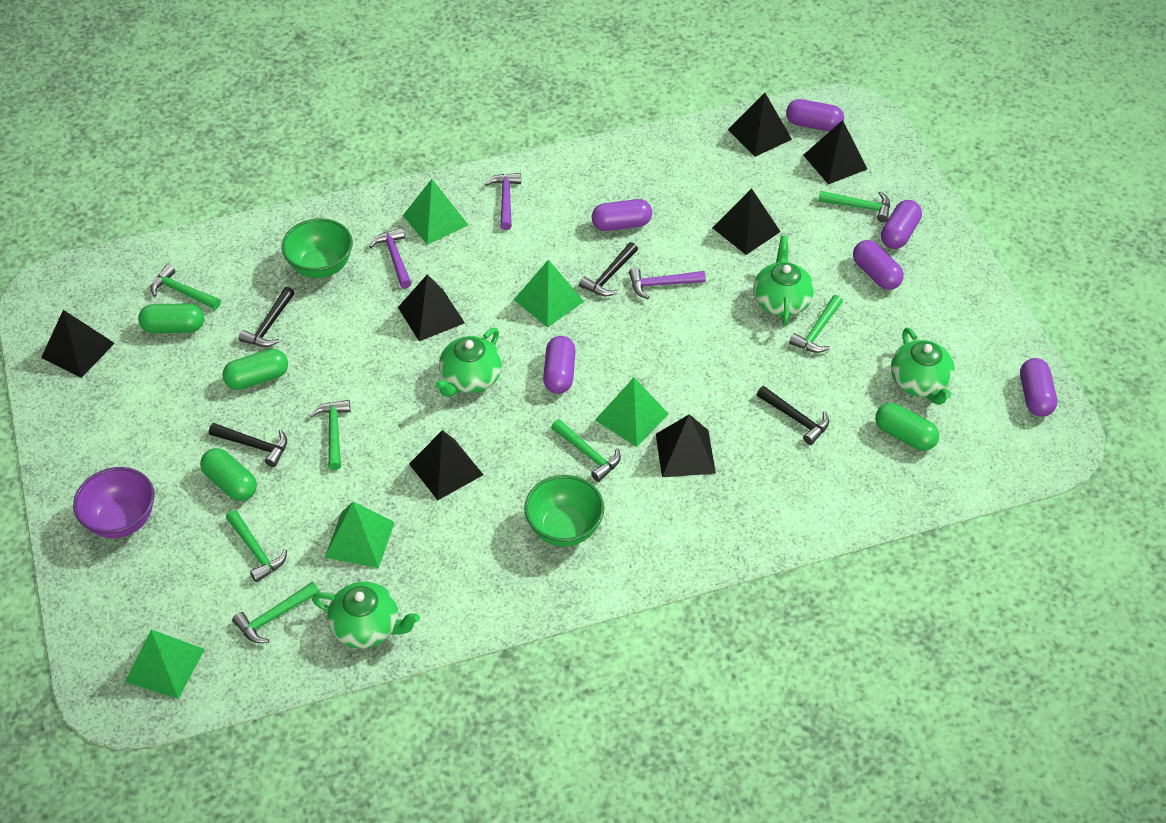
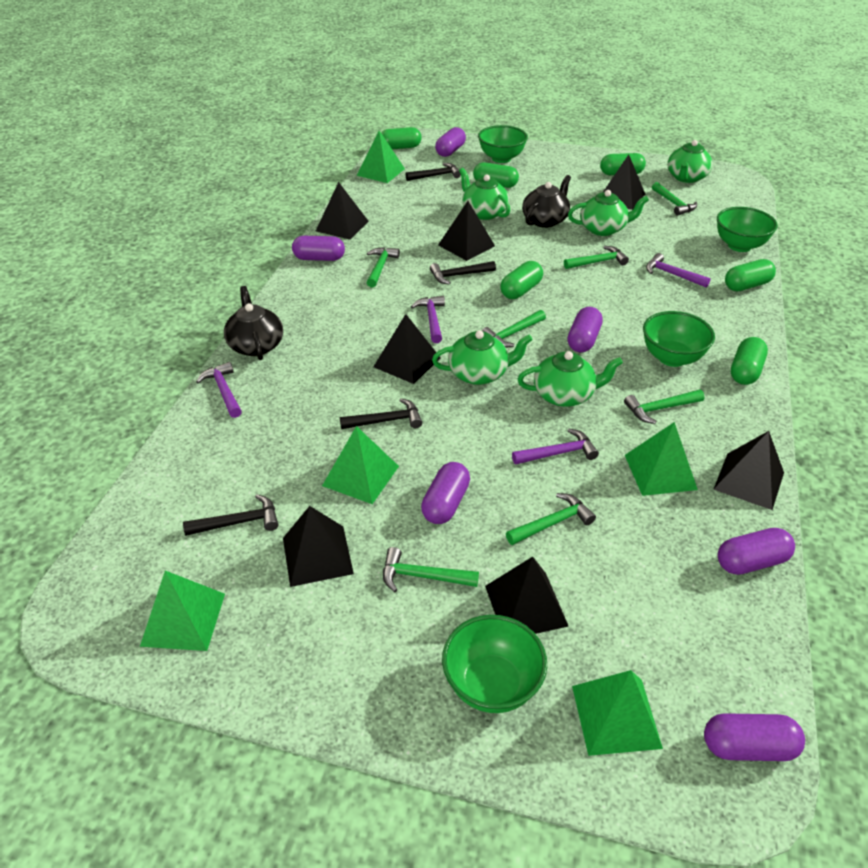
black teapot: none = 0 -> [224,286,283,360] [522,175,571,228] = 2
green bowl: [281,218,353,278] [524,475,604,547] = 2 -> [442,615,547,713] [478,125,528,163] [643,311,715,367] [717,207,778,252] = 4
green capsule: [138,303,204,333] [200,448,257,501] [223,349,288,390] [875,403,939,451] = 4 -> [381,127,422,149] [473,162,519,188] [500,261,543,299] [600,153,646,175] [725,259,776,291] [731,337,768,385] = 6
green teapot: [312,582,420,648] [435,328,502,397] [753,236,814,325] [891,328,955,405] = 4 -> [432,330,533,385] [459,168,510,220] [518,351,623,407] [568,190,649,236] [667,140,713,183] = 5
purple bowl: [73,467,154,538] = 1 -> none = 0
purple hammer: [369,228,412,289] [485,173,521,230] [629,268,706,299] = 3 -> [196,362,242,418] [411,296,445,343] [512,429,599,465] [646,253,711,288] = 4

